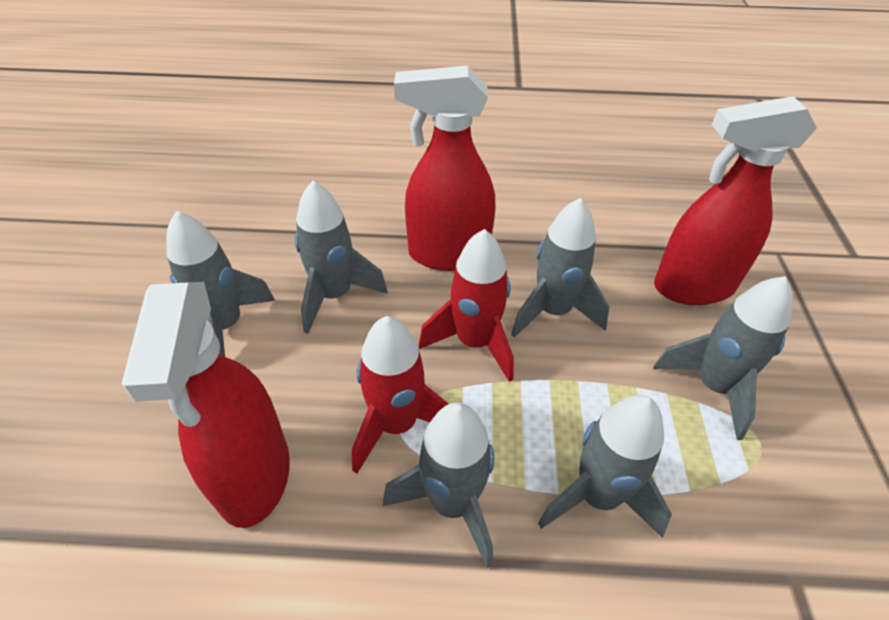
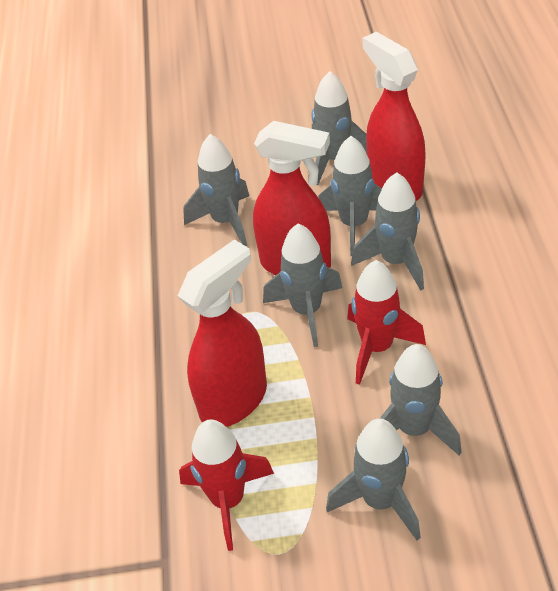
grey rocket: [166,211,275,357] [295,181,388,334] [383,402,494,568] [511,198,610,338] [538,395,672,538] [653,276,793,440] = 6 -> [183,134,249,247] [263,224,342,347] [311,71,367,185] [318,136,382,256] [326,418,421,541] [351,172,424,290] [380,344,462,455] = 7

